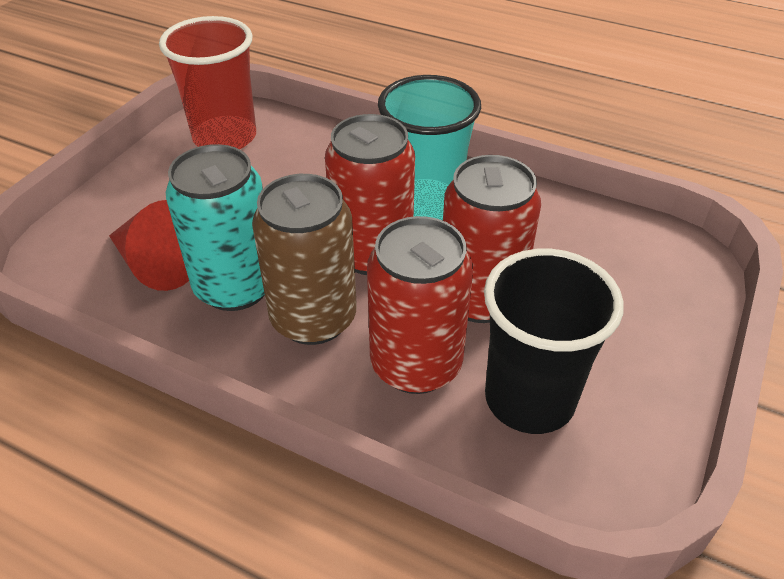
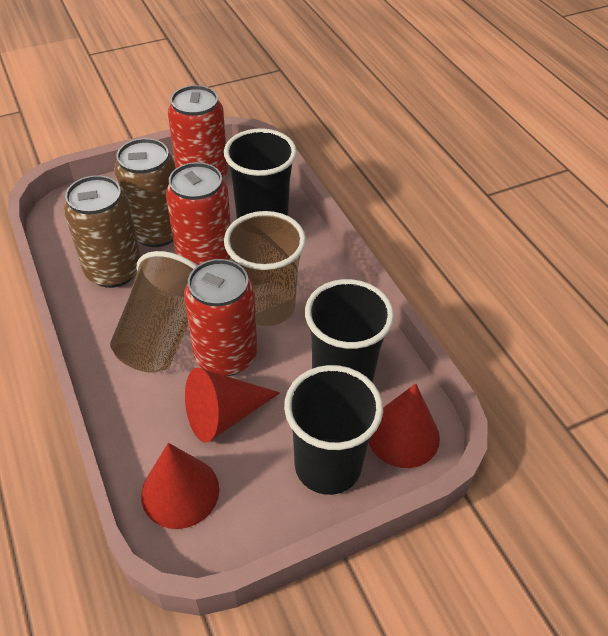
black cup: [484,249,624,434] = 1 -> [224,128,297,219] [284,365,383,495] [305,279,394,383] = 3
brown can: [252,174,357,345] = 1 -> [64,175,141,288] [114,138,176,247] = 2
brown cup: none = 0 -> [110,251,198,373] [224,211,306,326] = 2
red cone: [109,200,189,291] = 1 -> [141,443,219,529] [185,368,280,443] [368,383,440,468] = 3
red cup: [159,16,256,149] = 1 -> none = 0
turquoise can: [166,144,265,311] = 1 -> none = 0
turquoise cup: [378,75,481,221] = 1 -> none = 0

